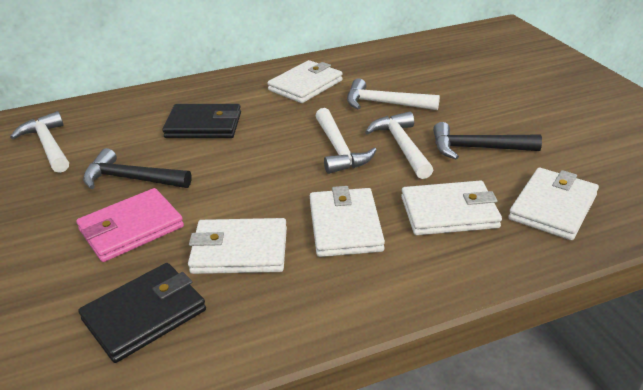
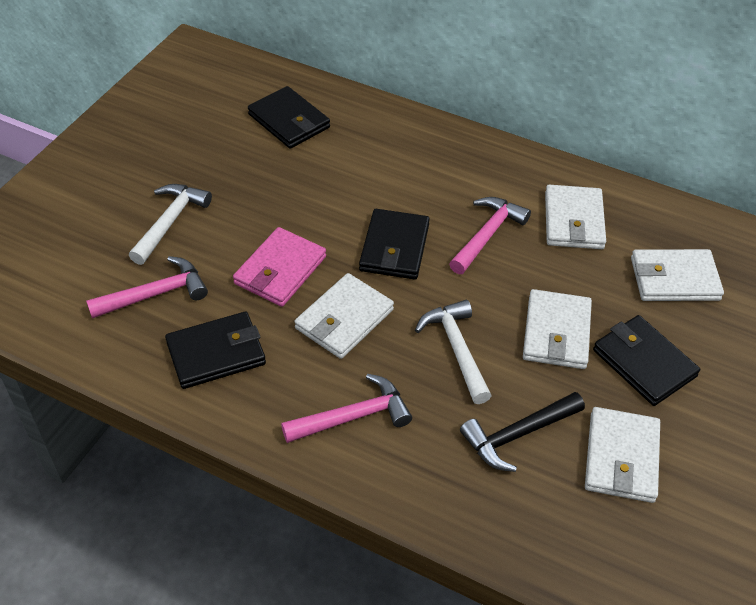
black hammer: [83,148,192,189] [433,122,542,159] = 2 -> [460,392,585,472] = 1
black wallet: [78,263,206,363] [162,104,241,138] = 2 -> [165,312,266,389] [248,86,330,149] [359,209,430,279] [593,315,700,406] = 4
pink hammer: none = 0 -> [86,256,208,318] [281,374,412,443] [449,197,531,274] = 3
white hammer: [10,111,69,173] [315,108,377,174] [347,78,440,110] [365,111,433,179] = 4 -> [129,184,212,265] [415,300,492,404] = 2

